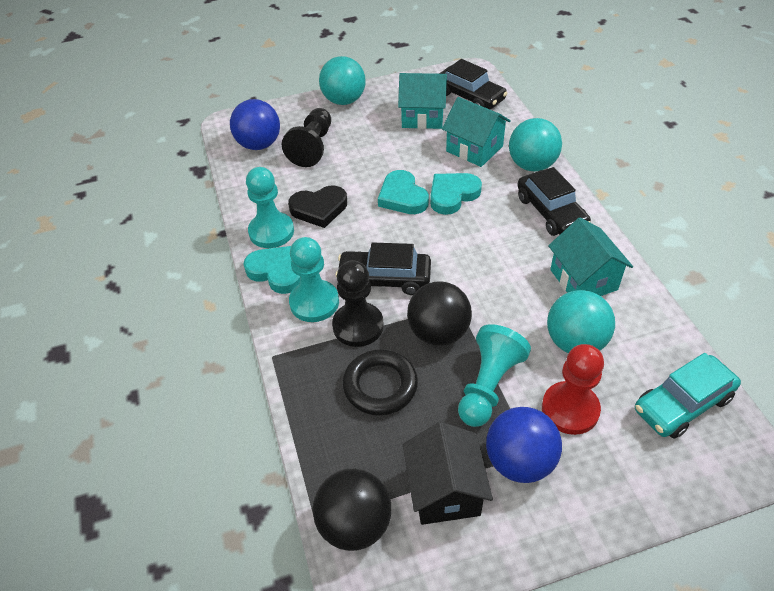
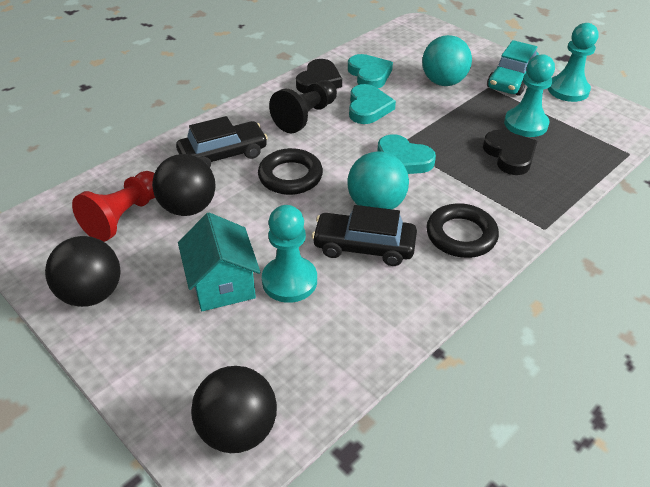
black ball: [313,469,391,551] [407,281,472,346] = 2 -> [45,236,121,307] [152,154,216,216] [191,366,277,453] = 3
black car: [335,243,431,295] [439,59,508,109] [518,167,591,236] = 3 -> [176,116,268,168] [312,205,417,266] = 2
black heart: [288,186,347,228] = 1 -> [296,59,342,93] [483,130,537,175] = 2
black house: [403,422,493,525] = 1 -> none = 0
black pawn: [282,108,331,167] [332,260,384,347] = 2 -> [269,80,337,133] = 1
black ring: [342,349,418,416] = 1 -> [258,148,323,195] [426,203,499,258] = 2
blue ball: [230,99,280,150] [486,407,562,483] = 2 -> none = 0
turquoise ball: [319,56,366,105] [509,118,562,171] [547,290,615,353] = 3 -> [347,151,409,209] [422,35,472,86] = 2
turquoise house: [398,73,447,129] [442,97,511,167] [548,217,633,296] = 3 -> [178,212,261,311] = 1

